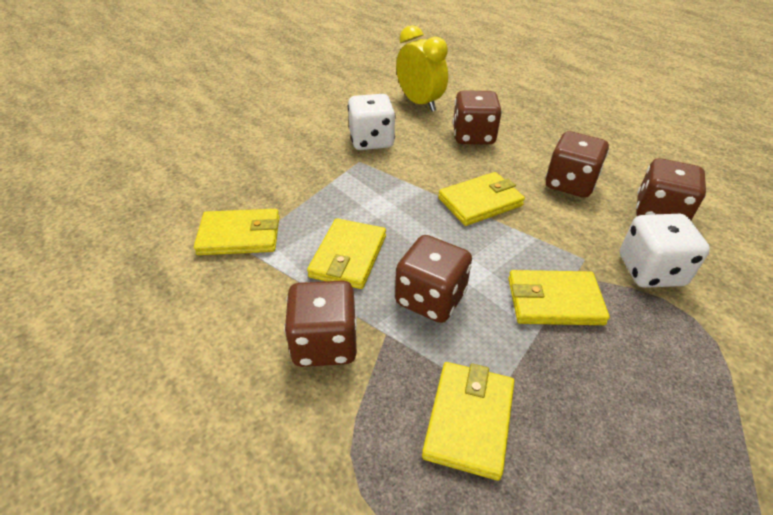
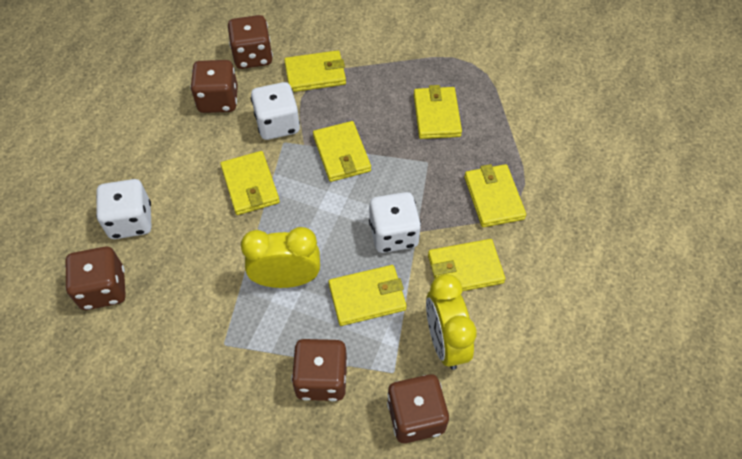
white dice: [348,94,396,150] [620,214,710,288] = 2 -> [96,179,152,239] [251,82,300,140] [369,192,421,253] = 3
yellow clock: [396,25,448,112] = 1 -> [241,227,320,288] [426,274,477,370] = 2
yellow wallet: [194,209,279,255] [307,218,386,289] [422,362,514,480] [438,172,525,226] [508,270,610,325] = 5 -> [220,151,280,215] [284,50,346,92] [313,121,371,182] [328,265,407,326] [414,85,462,139] [428,239,505,291] [464,164,526,227] = 7

